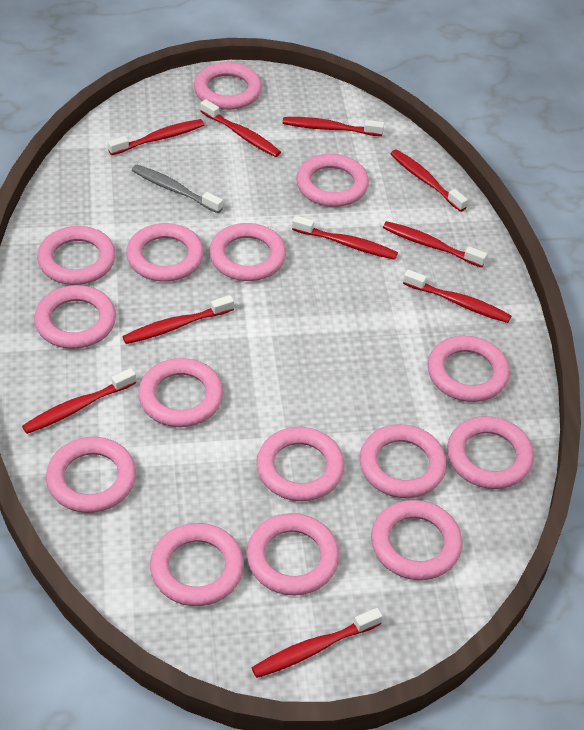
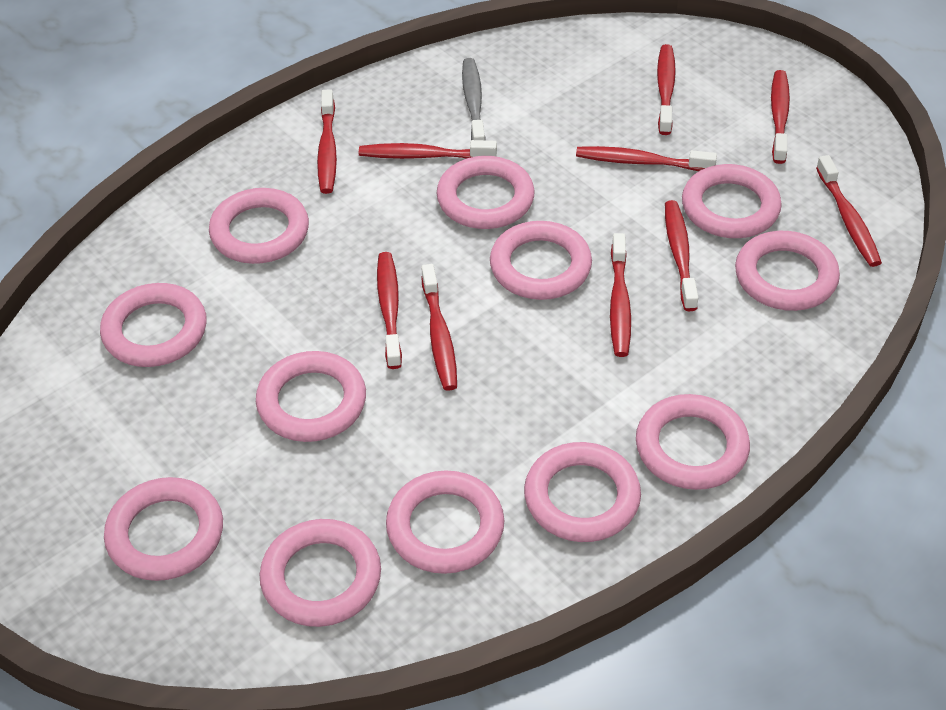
pink ring: [34,285,116,349] [37,226,116,285] [46,437,136,513] [126,223,204,282] [138,358,223,427] [150,523,244,606] [194,62,262,110] [209,223,286,281] [246,513,339,596] [257,427,344,501] [296,154,369,207] [360,424,447,498] [371,500,462,580] [428,336,510,402] [447,416,534,489] = 15 -> [100,283,207,367] [104,477,223,581] [209,188,309,264] [256,351,366,442] [259,519,381,627] [386,470,504,574] [436,156,535,229] [490,221,592,300] [524,442,641,542] [636,394,750,490] [682,164,782,238] [735,231,840,311] = 12

